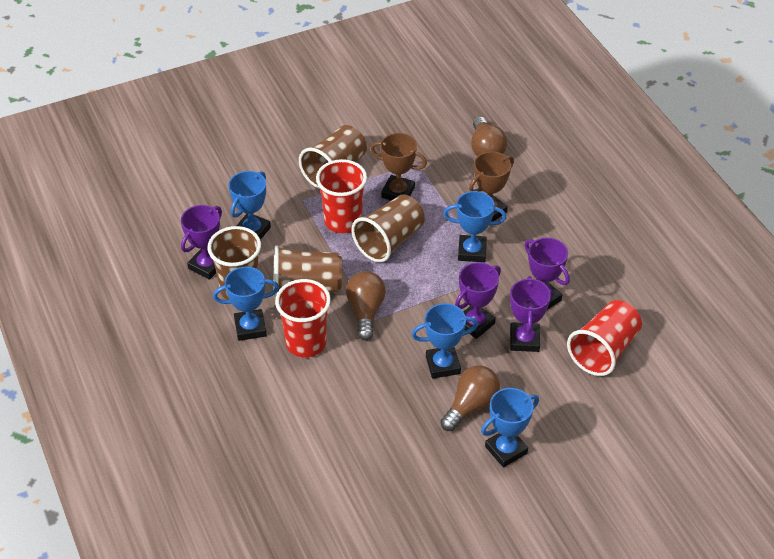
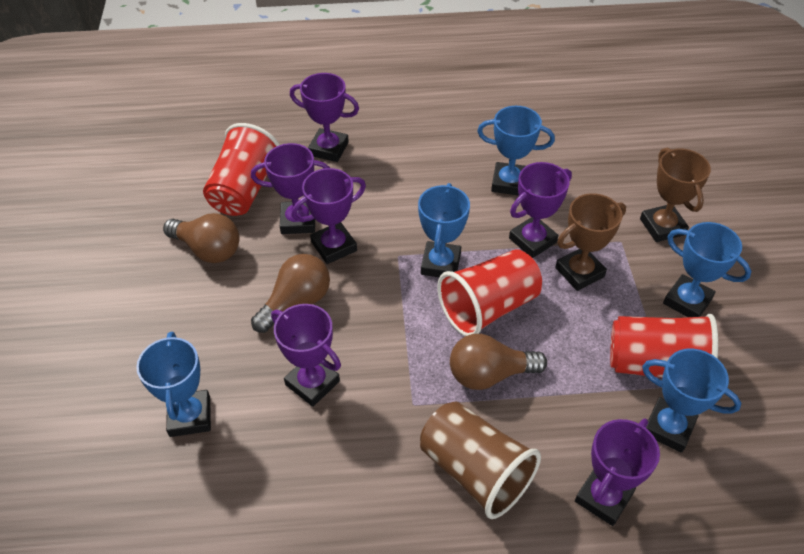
brown cup: [207,226,261,300] [273,245,342,298] [299,125,367,189] [351,194,425,263] = 4 -> [420,401,541,519] = 1
purple trophy: [181,205,222,280] [455,262,501,339] [510,276,551,352] [525,237,570,309] = 4 -> [251,143,330,234] [271,304,341,407] [290,73,359,162] [291,168,366,264] [509,162,572,258] [575,419,660,526] = 6

